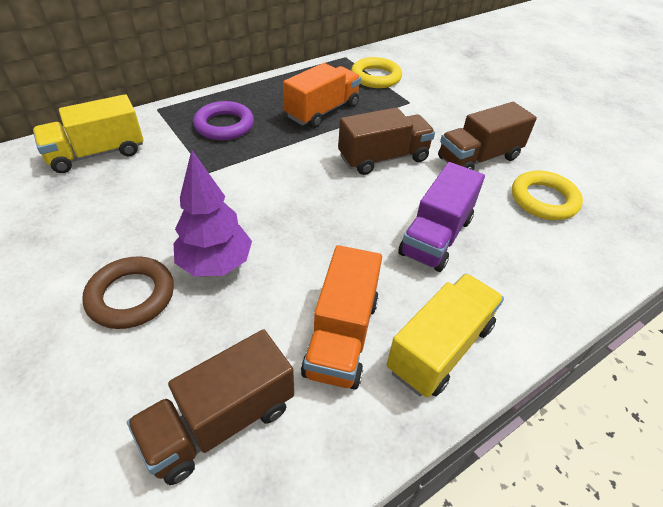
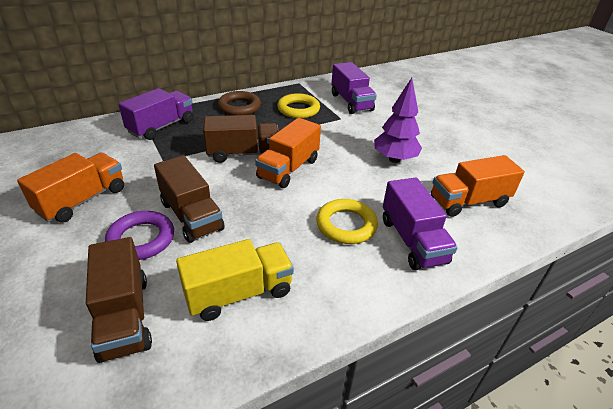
orange truck: [283,63,361,128] [301,245,382,390] = 2 -> [17,153,124,223] [255,118,321,188] [431,155,525,217] = 3
purple truck: [398,162,485,272] = 1 -> [118,88,193,140] [331,62,377,114] [383,177,458,270] = 3
yellow truck: [33,94,144,173] [387,273,504,398] = 2 -> [176,239,294,321] = 1

